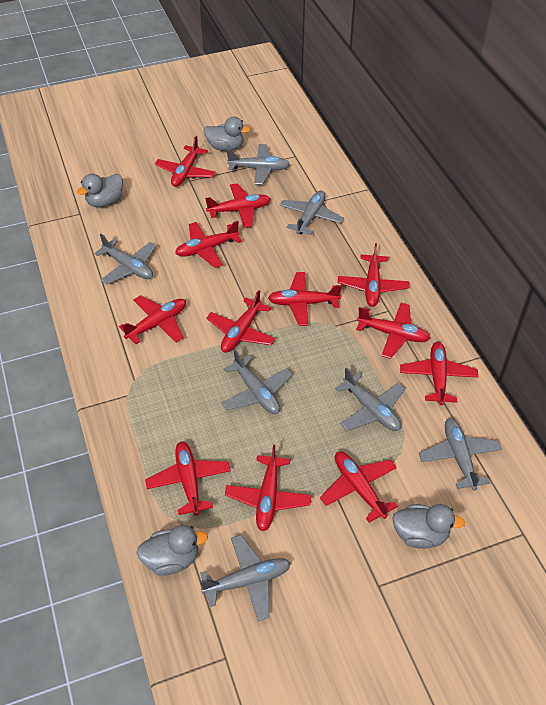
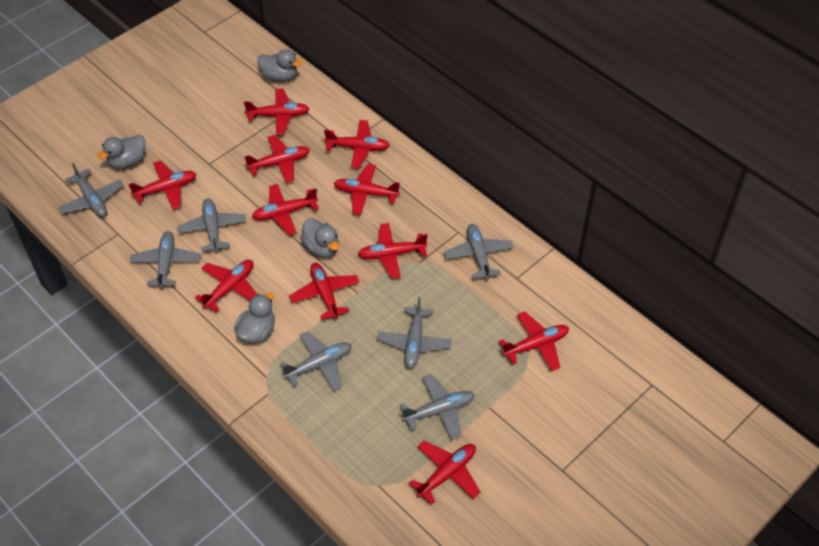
red plane: [119,295,186,344] [145,441,231,516] [155,136,216,187] [175,221,242,268] [205,183,271,228] [206,290,275,353] [225,445,312,531] [268,272,342,326] [320,451,398,523] [338,243,409,307] [356,303,431,359] [400,342,478,405] = 12 -> [128,160,196,209] [195,260,258,312] [244,89,309,135] [244,135,310,183] [252,184,319,235] [289,263,359,320] [324,120,390,168] [334,164,400,215] [358,223,428,279] [409,440,481,505] [499,311,569,371] = 11

